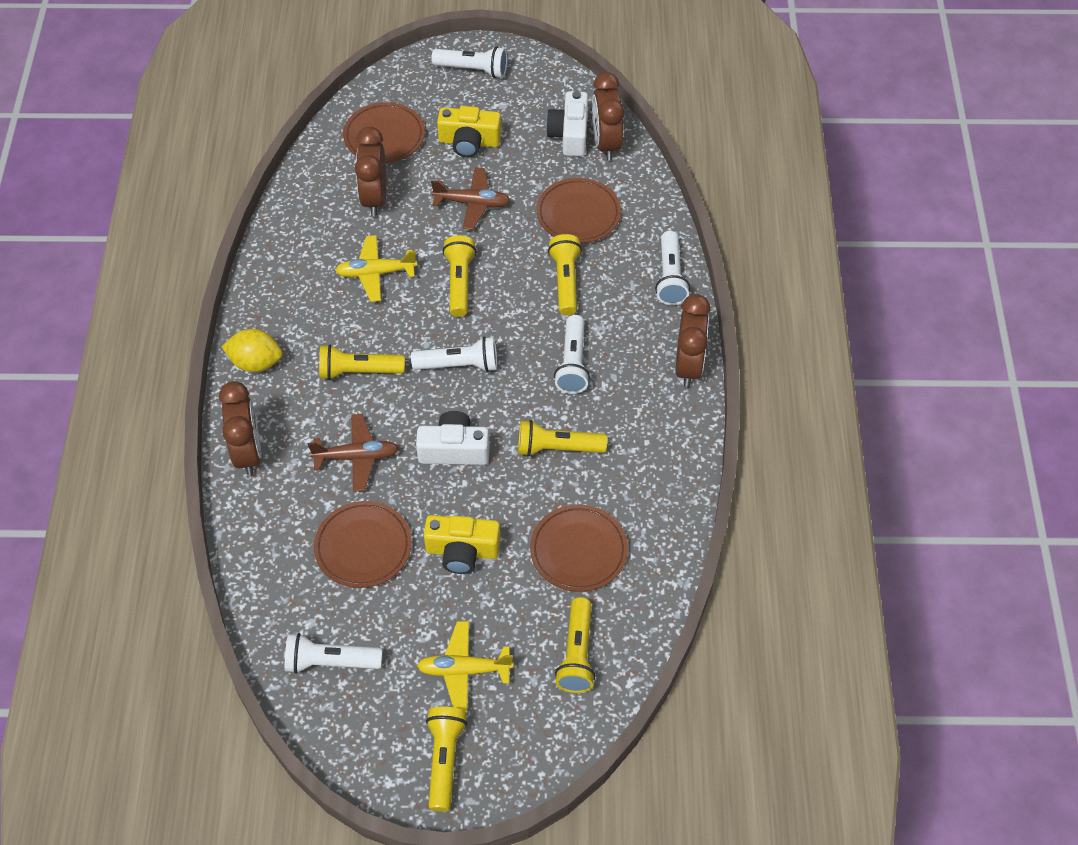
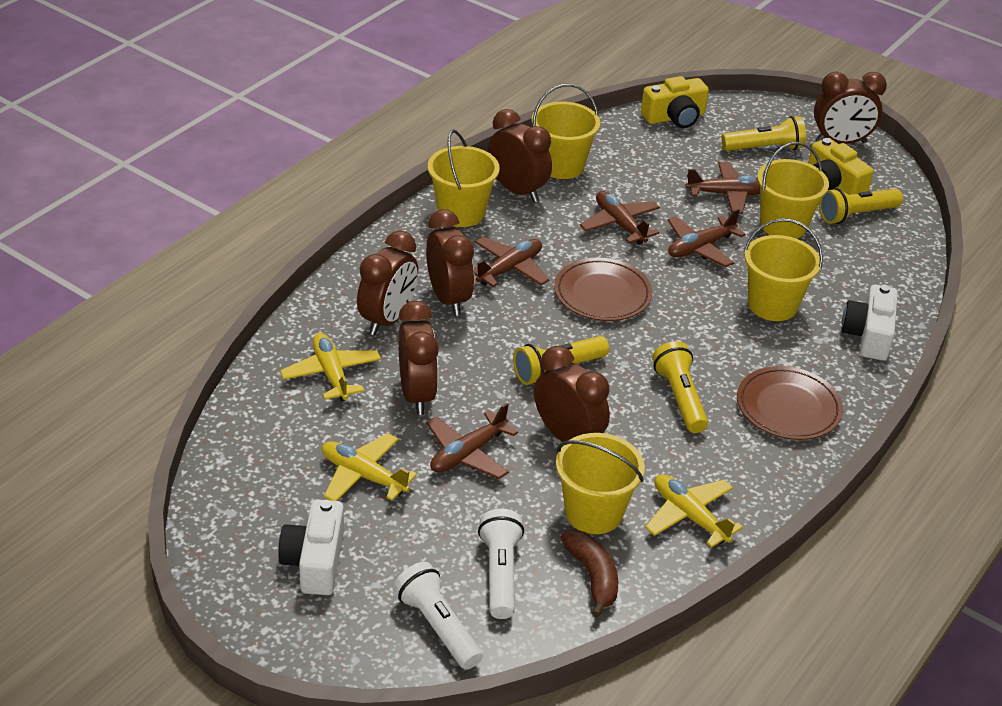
brown banana: none = 0 -> [561,530,618,618] = 1
brown clock: [219,381,261,476] [355,127,387,217] [592,72,624,161] [675,294,710,387] = 4 -> [357,231,418,335] [398,301,439,415] [426,209,474,316] [488,109,552,202] [534,346,610,442] [814,72,887,144] = 6
brown plane: [308,414,399,492] [431,167,510,230] = 2 -> [426,403,518,479] [473,237,549,287] [580,191,660,245] [668,208,746,267] [685,162,760,214] = 5
brown plate: [314,501,412,588] [343,102,425,163] [530,504,628,592] [536,178,621,243] = 4 -> [554,258,653,321] [737,366,843,440] = 2
white flashlight: [285,633,382,674] [411,337,497,372] [431,46,507,78] [554,315,590,394] [655,231,690,305] = 5 -> [394,562,483,670] [478,509,524,619] = 2
yellow bucket: none = 0 -> [428,130,500,227] [532,84,600,179] [556,433,645,534] [744,218,823,321] [757,142,829,239] = 5
yellow flashlight: [319,344,405,380] [426,707,467,812] [442,235,477,317] [518,420,607,457] [548,234,582,316] [555,597,595,693] = 6 -> [513,336,609,385] [652,341,708,433] [721,116,806,151] [819,188,903,224] = 4
yellow lemon: [221,329,283,372] = 1 -> none = 0
yellow plane: [335,235,417,302] [417,621,513,713] = 2 -> [280,333,381,401] [322,433,417,501] [645,474,743,548] = 3

